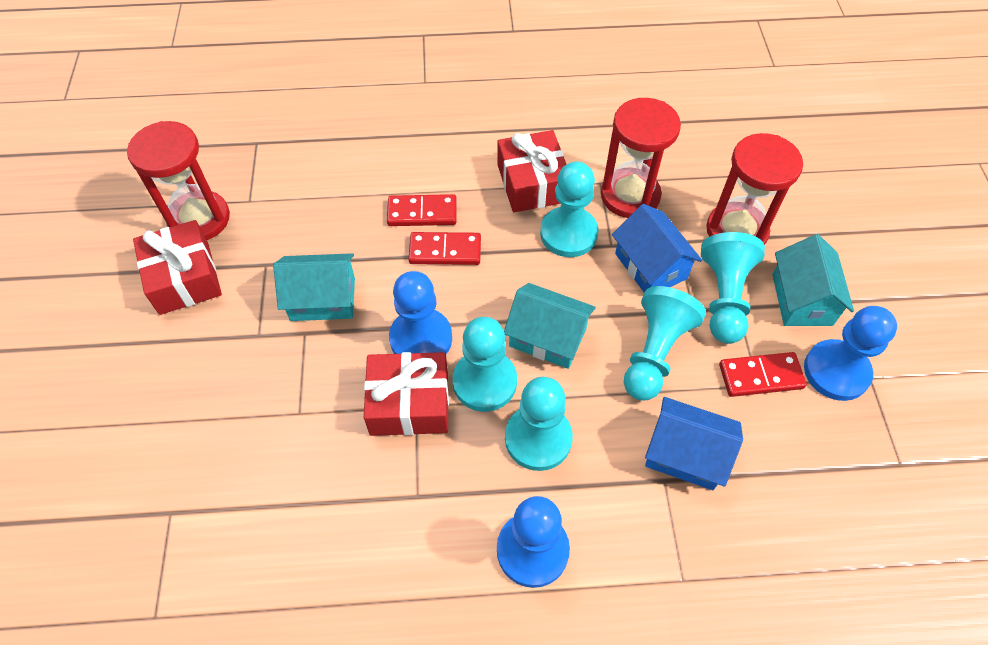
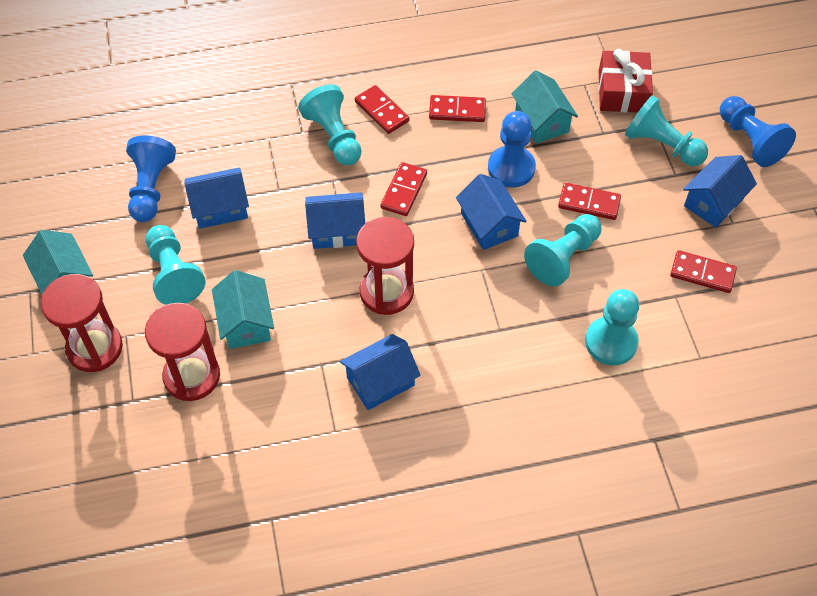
blue house: [612,204,702,293] [645,397,743,490] = 2 -> [185,168,249,229] [305,192,365,249] [340,334,421,410] [456,174,527,250] [683,155,757,228] = 5
red domino: [387,194,457,226] [408,232,481,265] [719,352,807,397] = 3 -> [355,85,409,134] [380,162,427,216] [429,95,486,122] [558,183,621,220] [670,250,737,293] = 5
red gift: [133,220,222,315] [364,352,449,436] [497,130,567,213] = 3 -> [599,49,653,113] = 1

